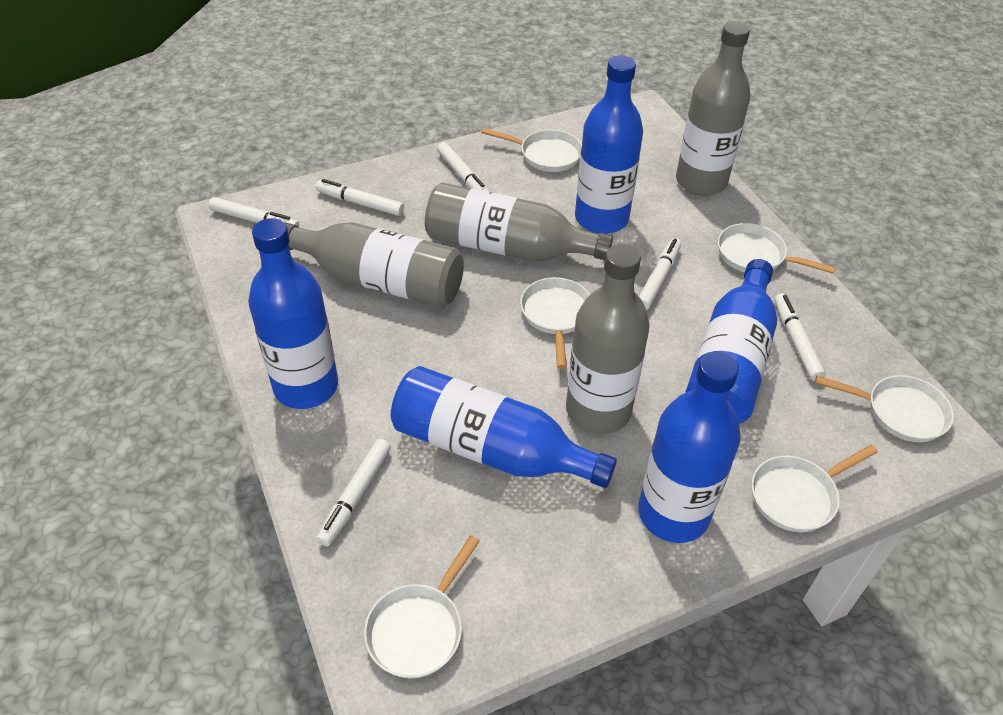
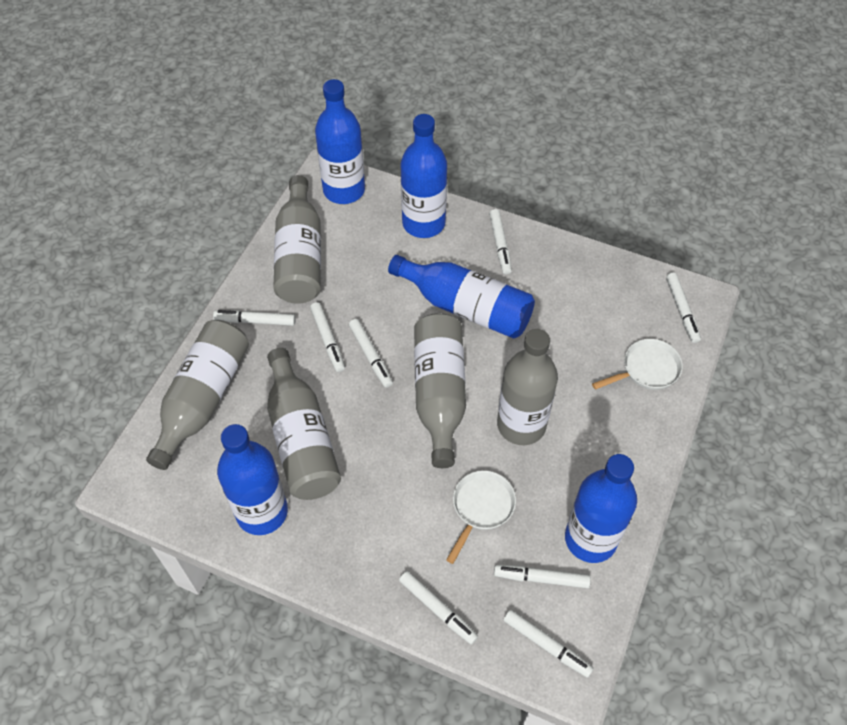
grey bottle: [284,222,464,308] [425,182,613,261] [566,244,650,434] [676,21,751,196] = 4 -> [146,320,249,470] [267,348,341,500] [273,175,321,304] [414,313,466,468] [497,329,558,445] = 5
white marker: [209,197,299,227] [316,179,404,216] [317,439,391,546] [437,142,490,192] [639,238,681,310] [774,293,826,381] = 6 -> [213,310,296,326] [310,302,345,372] [349,319,393,388] [399,571,478,644] [489,209,512,274] [494,565,591,588] [503,610,594,678] [666,273,701,343] = 8
white pan: [364,535,480,679] [481,128,582,172] [520,277,590,369] [718,223,836,274] [751,445,878,532] [815,375,954,442] = 6 -> [446,470,516,564] [592,339,683,390] = 2

